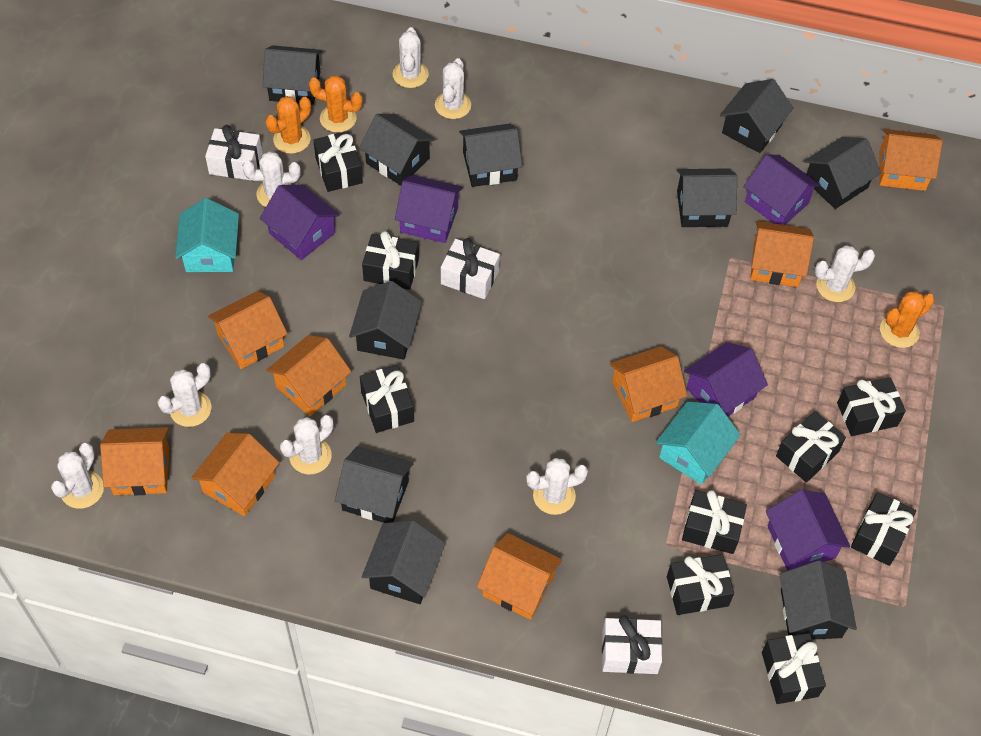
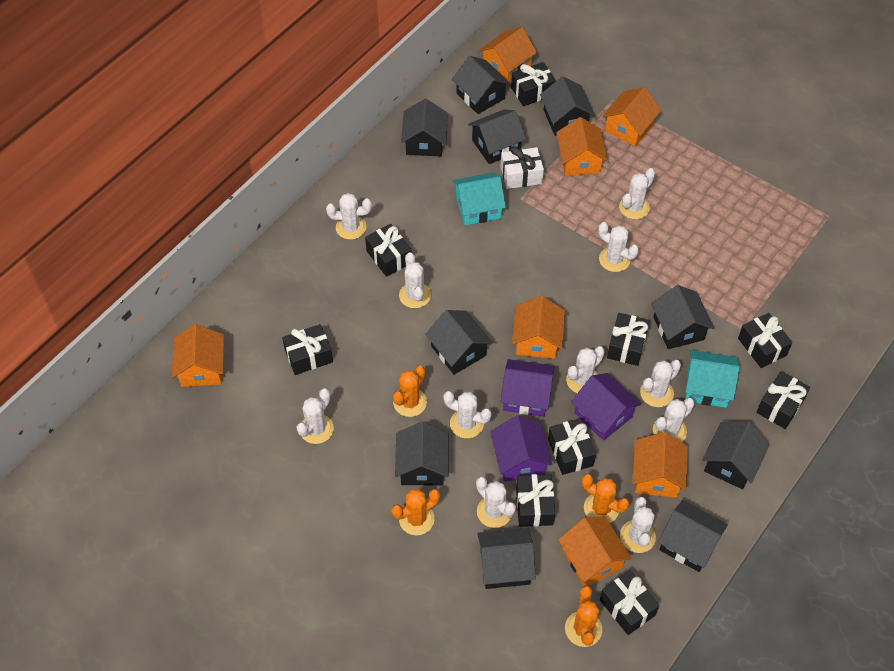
orange cactus: [266,96,311,154] [309,75,363,133] [880,291,935,348] = 3 -> [391,489,440,535] [393,366,427,417] [565,586,602,647] [582,474,629,523] = 4
orange house: [100,427,169,495] [191,433,279,516] [208,291,288,369] [266,335,351,417] [477,533,562,620] [609,346,687,422] [750,221,814,287] [879,129,943,191] = 8 -> [172,324,224,387] [479,27,537,82] [512,296,565,359] [556,117,608,176] [558,516,632,586] [602,87,661,146] [632,432,688,498] = 7
purple house: [260,185,340,260] [395,175,463,243] [684,342,768,417] [743,154,821,225] [766,489,850,571] = 5 -> [490,415,552,482] [500,359,555,417] [571,373,641,441] = 3
white cactus: [51,443,104,509] [158,363,211,427] [242,151,301,207] [280,415,333,475] [393,27,429,88] [435,58,471,119] [526,458,588,515] [815,245,875,302] = 8 -> [296,388,334,444] [326,193,372,240] [399,252,431,308] [443,391,492,438] [476,477,516,528] [566,346,605,393] [598,222,639,272] [619,168,655,219] [620,497,656,553] [640,360,681,407] [653,398,695,442] = 11
white gift: [205,125,262,181] [441,238,500,299] [602,615,662,674] = 3 -> [501,146,544,189] = 1

